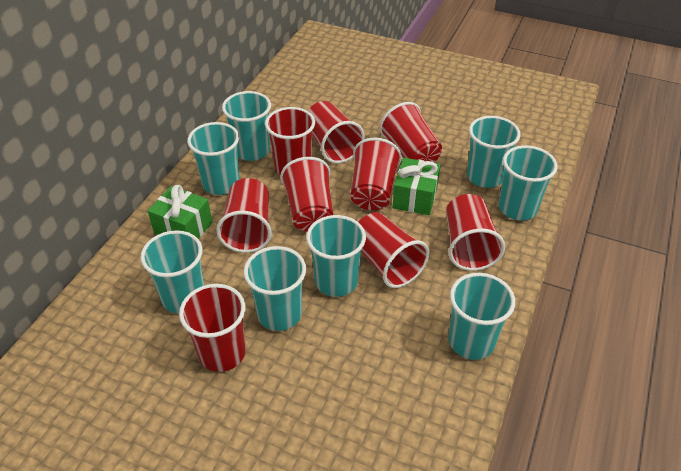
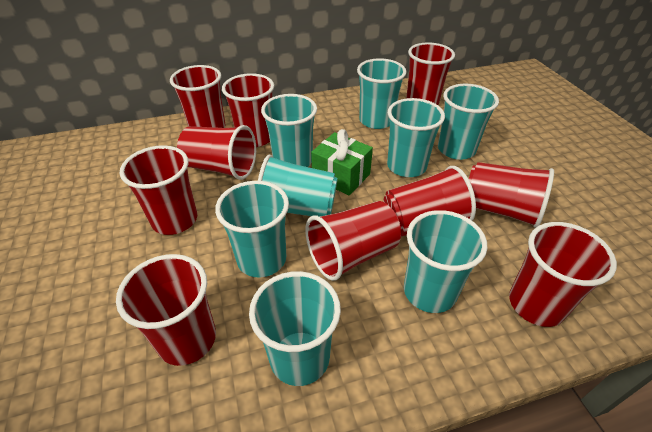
green gift: [148,184,212,239] [393,158,440,215] = 2 -> [311,129,373,196] = 1
red cup: [179,284,246,372] [216,178,272,253] [265,107,315,175] [280,157,334,232] [308,101,365,164] [350,138,402,210] [359,212,429,288] [379,102,442,162] [446,194,505,271] = 9 -> [116,254,216,366] [120,145,197,235] [170,65,225,128] [177,125,256,180] [222,73,274,147] [305,201,401,281] [384,166,476,237] [406,42,455,105] [469,162,554,228] [509,222,617,327] = 10

